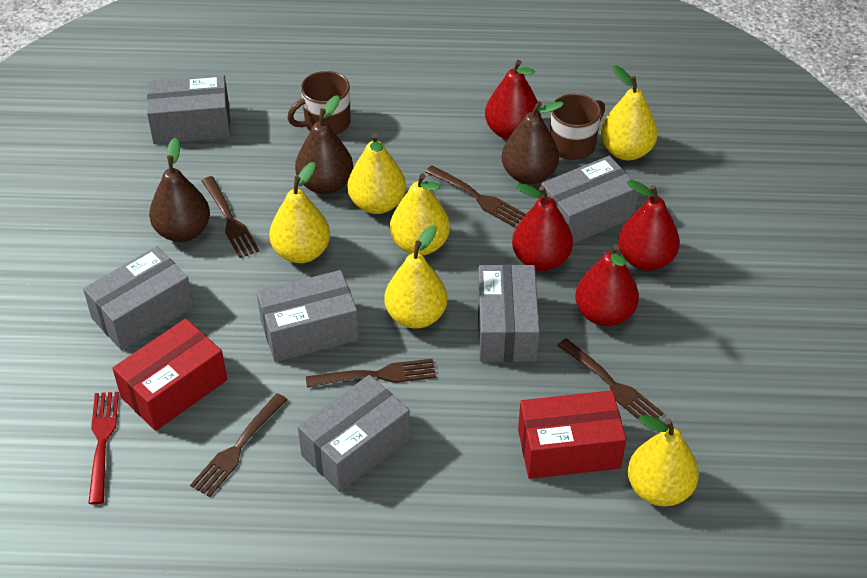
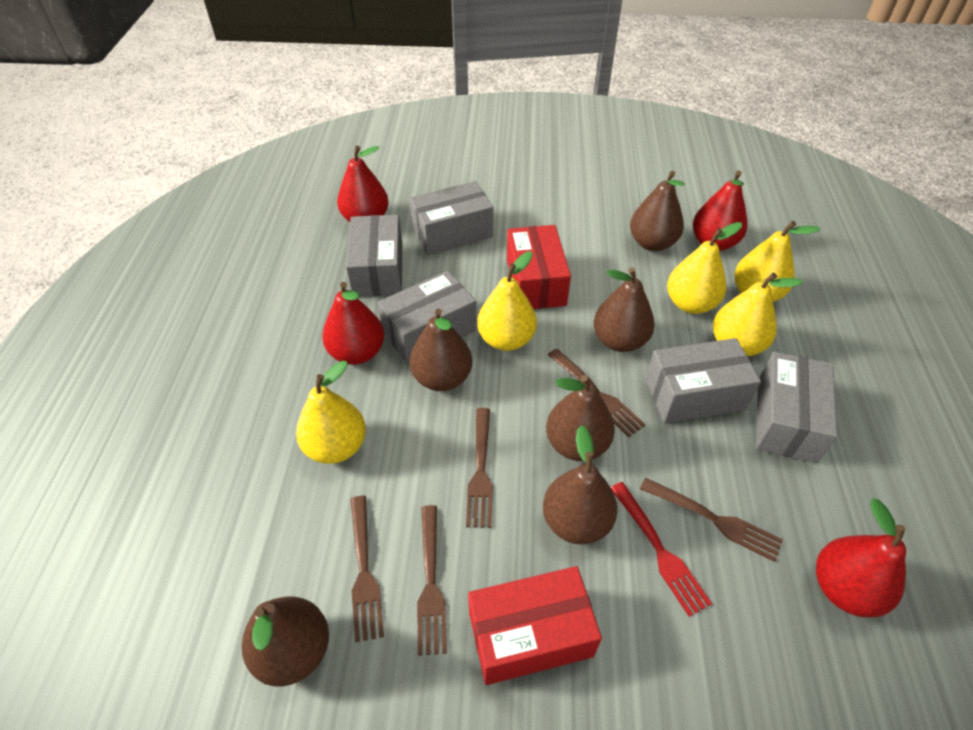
brown mug: [287,71,351,135] [550,94,605,160] = 2 -> none = 0
brown pear: [149,138,210,242] [295,95,353,194] [502,101,564,184] = 3 -> [242,596,329,686] [409,309,472,391] [543,425,618,544] [546,375,615,461] [594,267,655,352] [630,171,685,251] = 6
grey box: [83,246,194,351] [147,75,230,144] [257,270,359,362] [298,375,410,492] [477,264,540,362] [541,156,638,244] = 6 -> [346,215,403,297] [378,271,477,364] [410,181,494,255] [645,338,761,423] [756,352,837,463] = 5
yellow pear: [269,162,330,263] [347,133,406,214] [384,225,447,329] [390,173,450,255] [601,66,658,160] [628,415,699,506] = 6 -> [296,361,366,464] [477,251,537,351] [667,222,742,314] [713,273,803,356] [734,221,820,302] = 5

